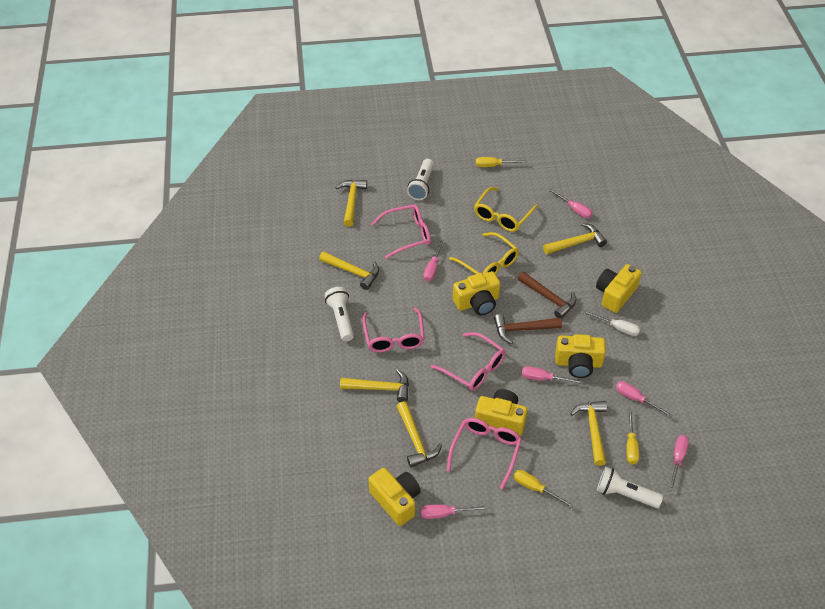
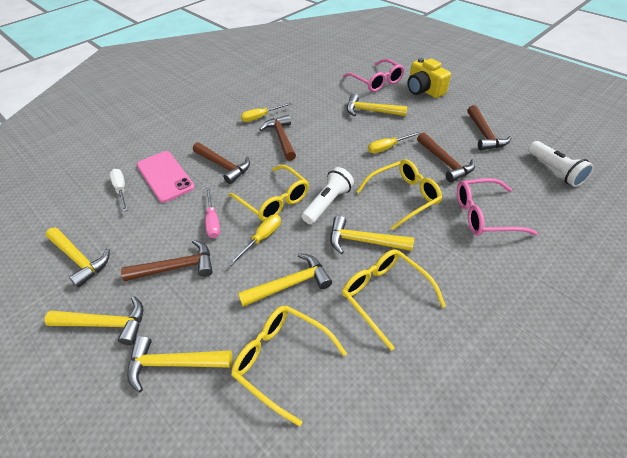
brown hammer: [494,314,562,344] [518,272,577,319] = 2 -> [121,240,213,281] [193,142,250,184] [259,115,296,161] [417,132,475,182] [467,105,512,150] = 5
pink glasses: [362,308,425,352] [371,204,431,259] [431,332,505,391] [447,418,522,490] = 4 -> [343,59,405,92] [457,178,538,236] = 2
pink phone: none = 0 -> [137,151,195,203] = 1
pink screwdriver: [421,504,488,519] [423,239,444,282] [522,366,583,384] [548,189,593,218] [616,381,673,417] [669,435,689,491] = 6 -> [205,187,220,238] = 1
white flashlight: [325,287,354,341] [407,159,434,200] [597,467,663,508] = 3 -> [301,167,354,224] [528,141,594,187] = 2
yellow camera: [369,468,421,526] [453,271,500,315] [475,389,527,436] [555,334,606,378] [596,264,642,313] = 5 -> [407,58,451,98] = 1
yellow glasses: [449,232,519,274] [474,187,538,232] = 2 -> [229,165,309,221] [231,305,347,427] [342,249,446,351] [356,159,442,230] = 4

